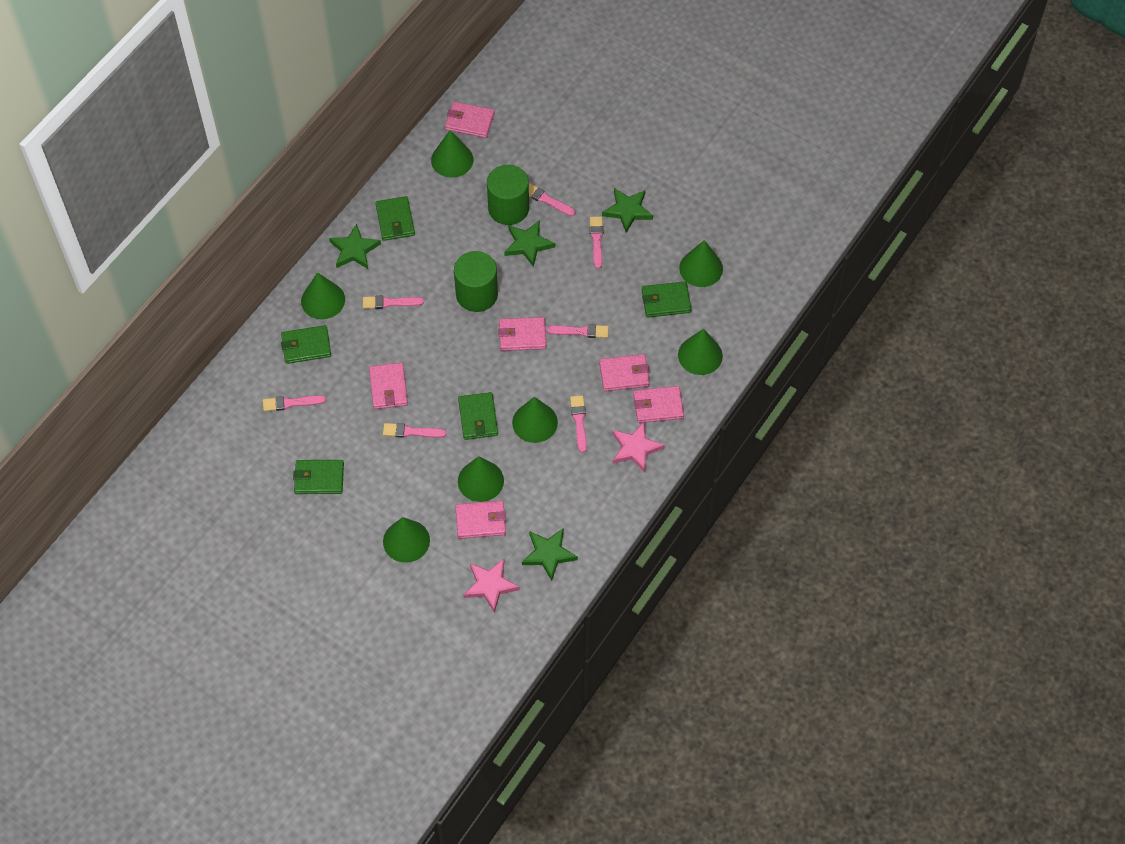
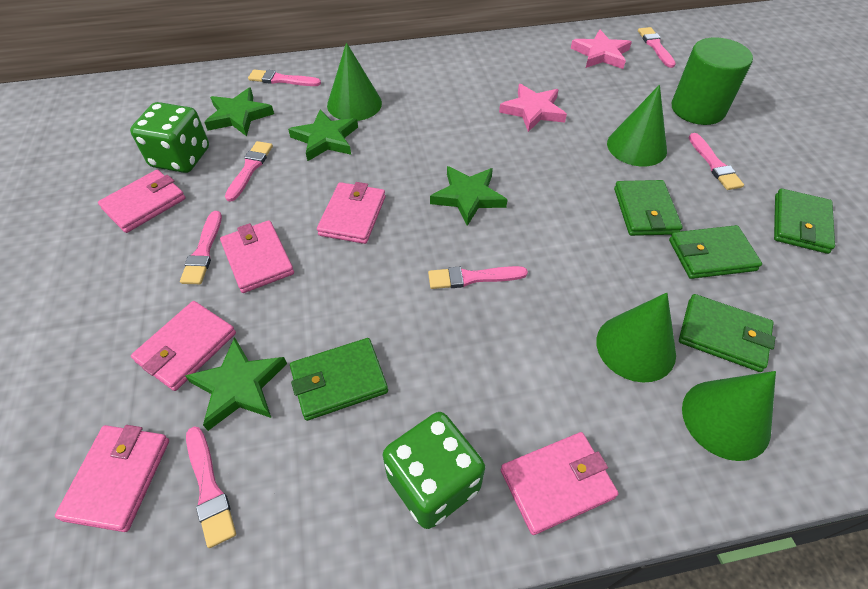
green cone: [301,272,345,319] [383,517,430,563] [431,130,473,178] [458,456,504,502] [512,397,558,443] [678,328,723,375] [679,240,723,287] = 7 -> [327,43,382,121] [596,293,676,383] [607,85,667,167] [682,371,776,461] = 4
green cylinder: [454,251,498,312] [487,165,529,225] = 2 -> [671,38,753,125] = 1
green dice: none = 0 -> [130,102,209,173] [383,412,485,529] = 2

